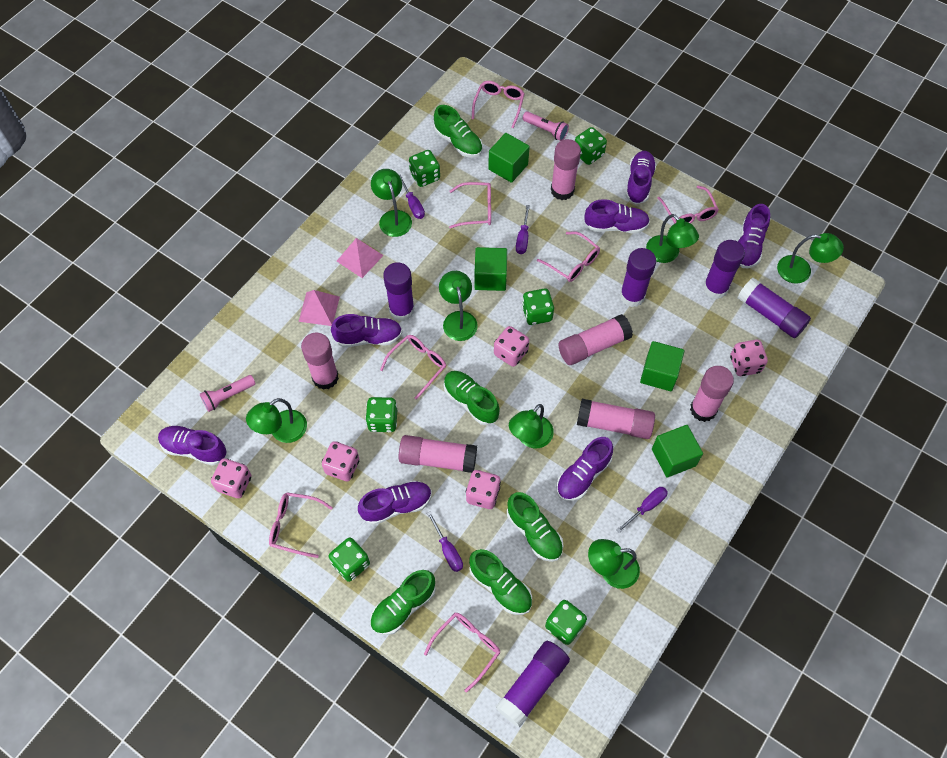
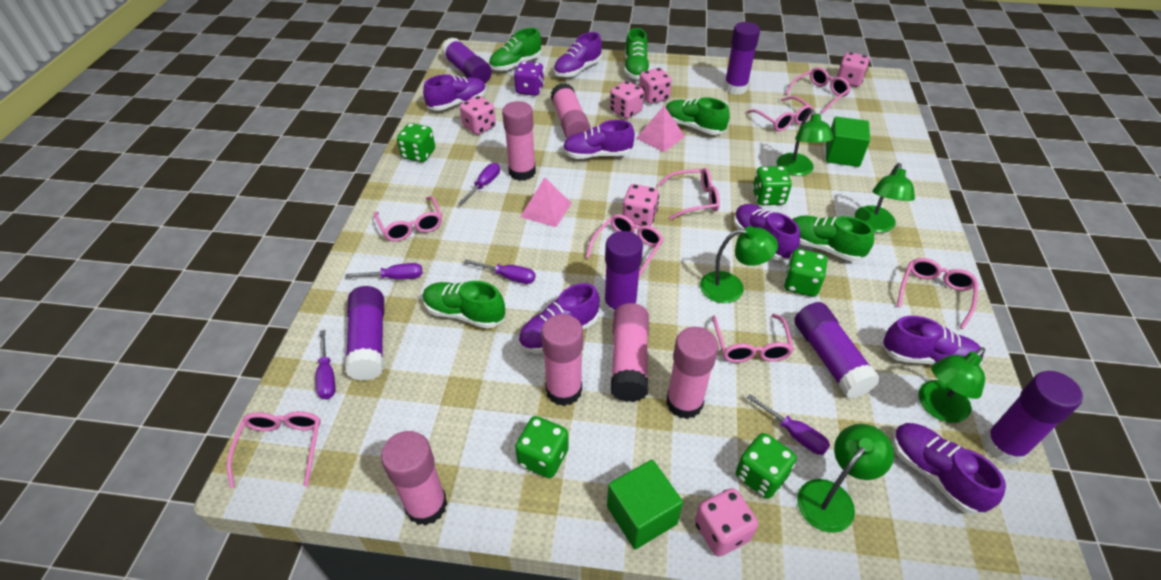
green cube: [474,247,507,291] [488,133,530,183] [640,341,684,391] [652,425,703,478] = 4 -> [607,460,683,549] [826,117,870,167] = 2
green dice: [329,537,370,582] [365,397,397,432] [409,150,440,187] [522,288,554,325] [545,600,587,645] [575,127,607,165] = 6 -> [397,123,435,162] [515,416,569,478] [736,433,797,499] [752,166,792,205] [784,249,827,297] = 5
green lamp: [246,398,307,443] [371,169,412,237] [439,271,478,341] [509,404,554,448] [588,539,640,589] [646,214,699,263] [777,233,844,284] = 7 -> [700,226,778,303] [777,109,834,176] [797,424,894,533] [855,163,915,233] [918,347,985,423] = 5
pink dice: [211,458,251,498] [322,441,359,481] [466,470,501,509] [494,326,529,367] [730,340,768,376] = 5 -> [460,96,496,135] [610,81,644,119] [622,184,659,226] [639,68,672,104] [695,488,758,557] [837,52,870,87] = 6
pink flashlight: [200,375,256,412] [522,111,569,141] = 2 -> none = 0
pink glasses: [269,492,333,558] [380,335,446,400] [424,613,501,692] [449,182,491,228] [472,81,525,128] [537,231,600,282] [658,185,719,224] = 7 -> [227,411,321,489] [374,196,442,242] [586,214,664,277] [657,168,720,220] [712,314,794,363] [747,96,814,132] [785,67,851,114] [897,258,978,329] = 8
purple dice: none = 0 -> [514,61,544,96] = 1
purple glue stick: [383,262,414,321] [496,641,570,728] [620,248,656,307] [703,240,745,299] [738,278,811,338] = 5 -> [345,286,384,381] [441,37,492,84] [604,231,643,317] [724,22,760,95] [795,302,880,399] [983,371,1083,465] = 6
purple screwdriver: [399,175,425,219] [427,511,463,572] [516,205,530,254] [617,487,668,533] = 4 -> [316,330,335,400] [345,263,422,279] [459,163,500,204] [464,259,535,284] [747,394,830,455] = 5

